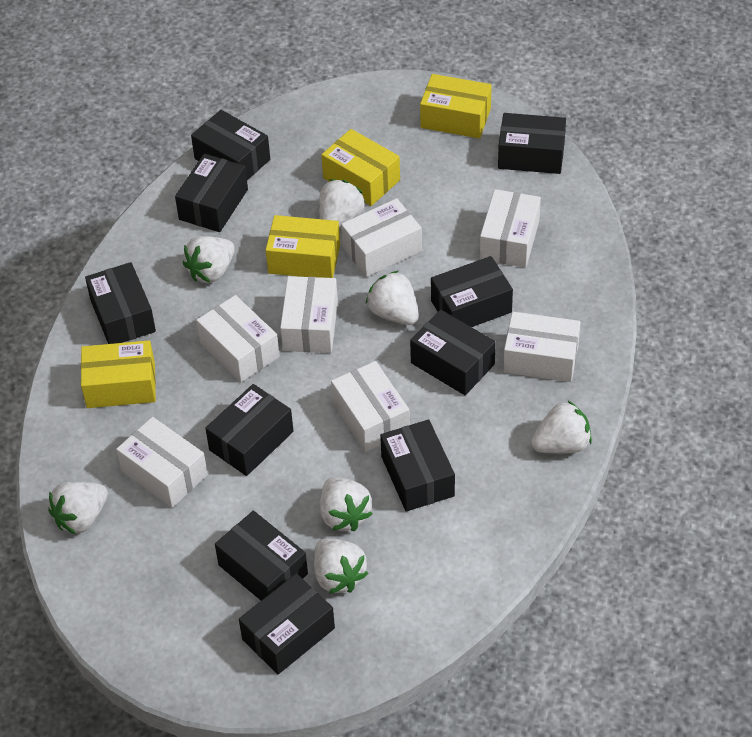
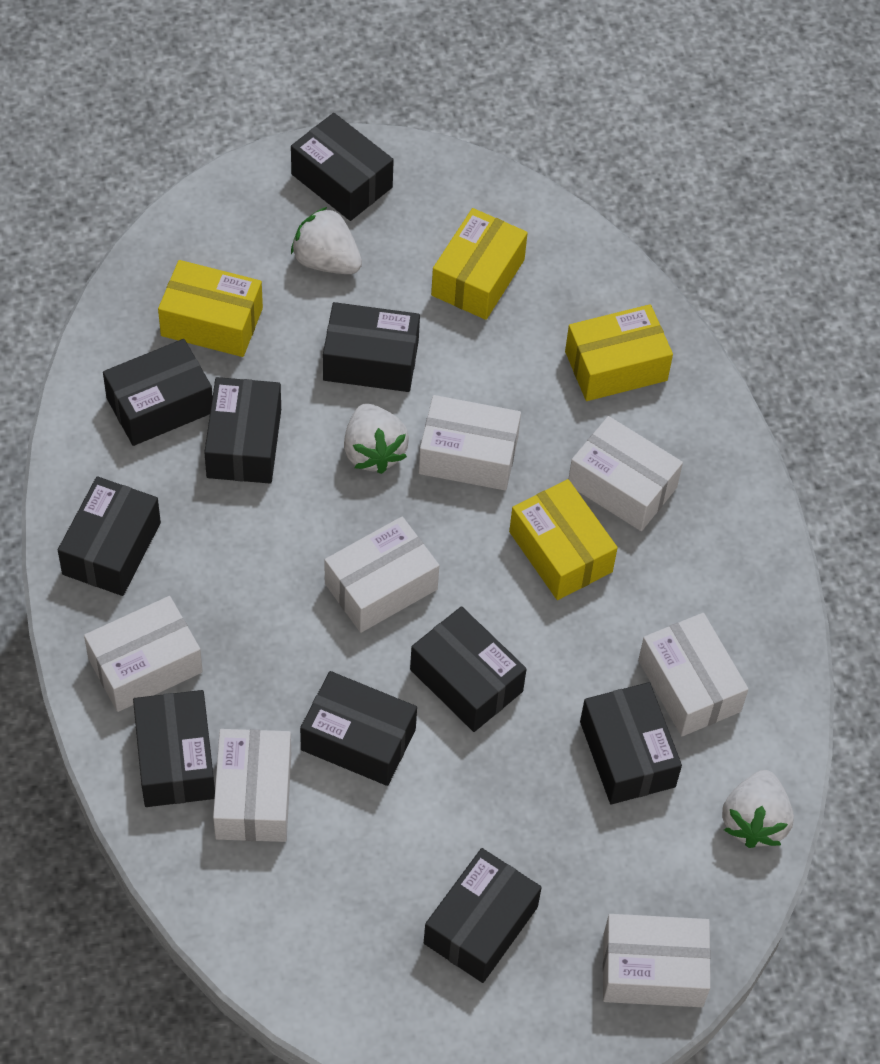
white strawberry: [48,482,108,534] [183,236,235,283] [314,538,368,594] [319,179,366,229] [320,477,372,531] [366,271,419,325] [531,401,592,454] = 7 -> [291,207,362,274] [344,403,409,474] [722,770,794,848] = 3

